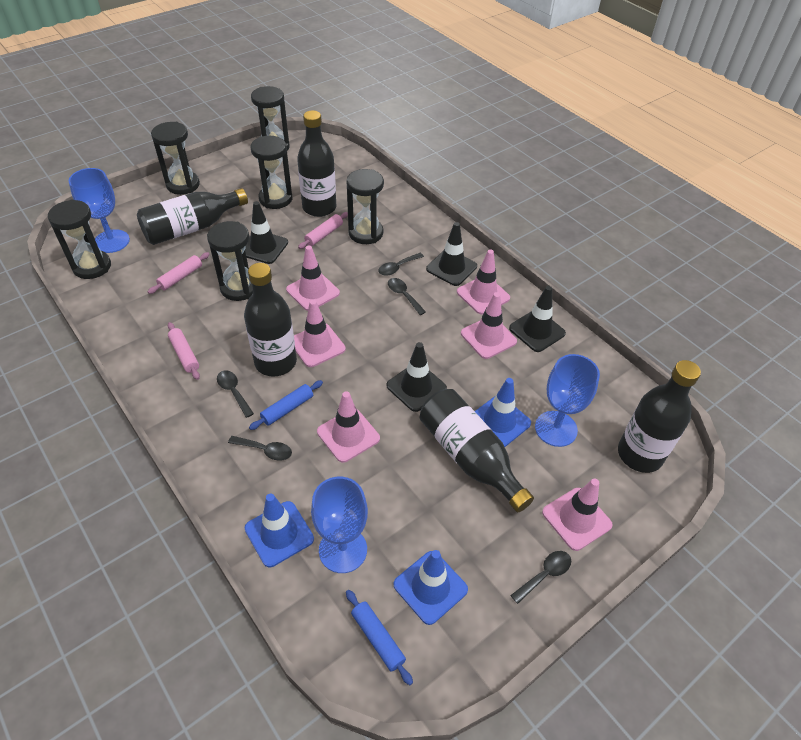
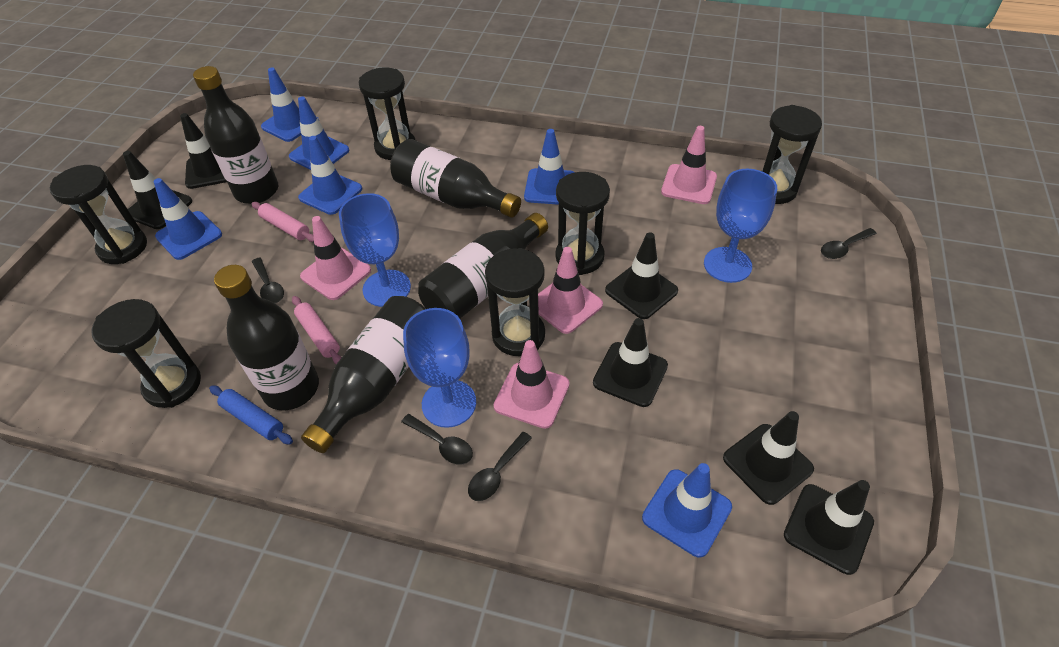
black spoon: [217,370,254,418] [228,436,292,461] [378,253,424,276] [388,278,426,315] [510,551,571,604] = 5 -> [252,258,284,303] [401,414,473,464] [468,432,532,501] [821,228,877,259] = 4
black traffic cone: [245,201,288,264] [386,342,447,412] [426,222,477,286] [509,286,566,352] = 4 -> [123,151,192,229] [180,113,227,189] [593,318,668,407] [605,232,678,319] [723,411,814,505] [784,480,874,575] = 6
blue rolling pin: [249,380,323,430] [346,590,413,685] = 2 -> [209,386,293,444] = 1
blue traffic cone: [245,493,314,567] [394,550,468,625] [475,378,531,447] = 3 -> [154,178,222,260] [261,68,319,142] [289,96,349,170] [298,136,362,215] [524,129,574,205] [642,463,732,558] = 6
pink rolling pin: [148,252,210,294] [168,322,200,380] [298,212,348,249] = 3 -> [251,202,314,242] [292,296,342,364] = 2
pink traffic cone: [286,245,340,311] [294,300,346,367] [317,391,380,463] [457,250,510,314] [461,292,517,359] [542,478,612,551] = 6 -> [300,216,371,300] [494,340,570,429] [538,247,603,334] [661,126,717,204] = 4

